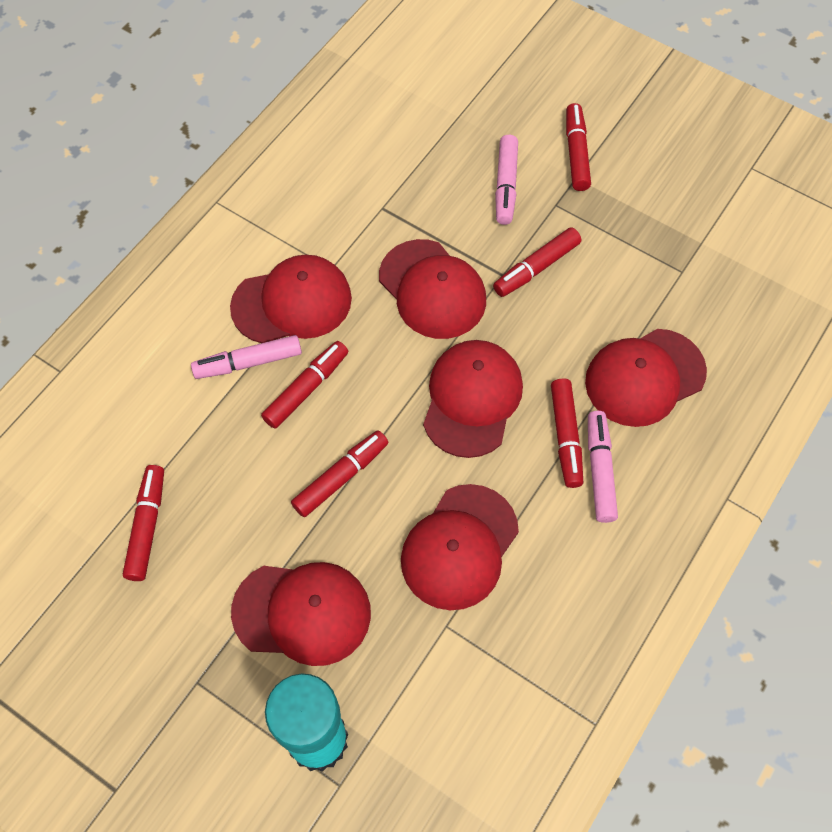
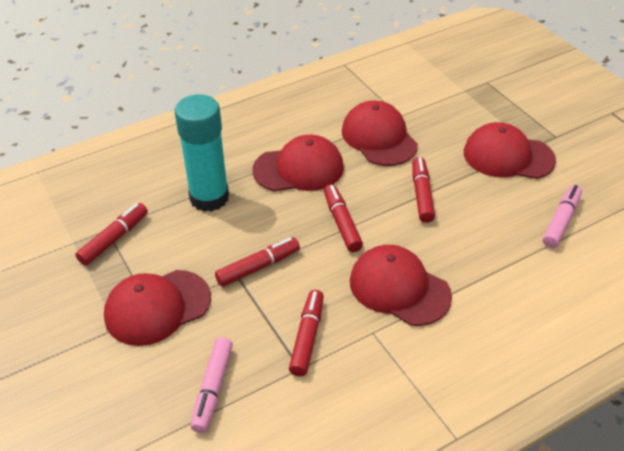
pink marker: [191,335,302,379] [495,135,518,225] [588,411,618,523] = 3 -> [191,337,233,433] [543,185,582,248] = 2
red cap: [230,255,352,343] [231,562,371,666] [379,239,486,339] [401,484,519,610] [423,340,523,458] [585,329,707,427] = 6 -> [104,270,211,346] [253,135,344,192] [342,101,418,166] [350,245,452,326] [464,122,556,179] = 5
red marker: [123,465,164,581] [261,341,348,429] [291,430,389,517] [493,227,581,297] [551,378,583,488] [566,103,591,191] = 6 -> [75,203,148,266] [215,237,300,287] [289,290,324,376] [324,184,363,252] [412,157,435,223] = 5

